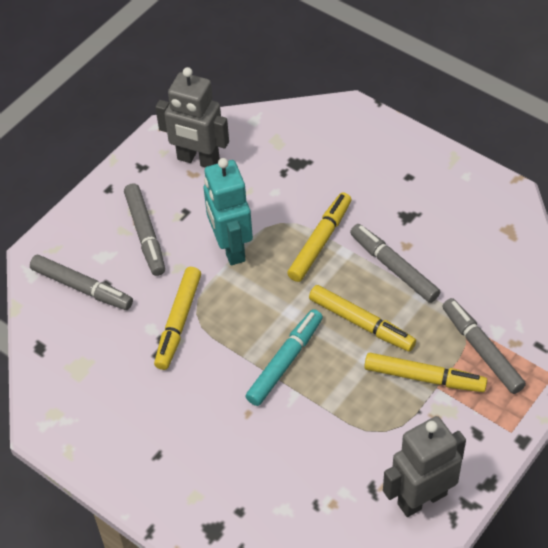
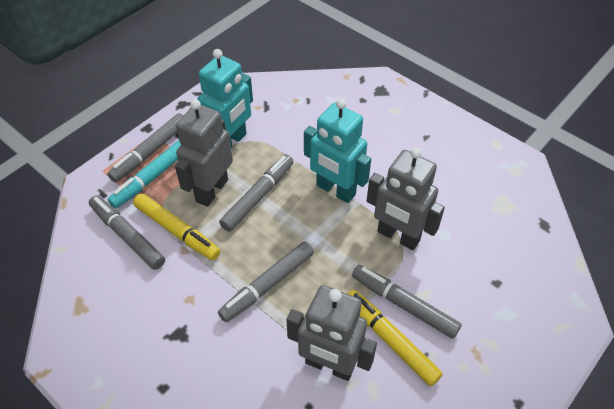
grey marker: [30,255,133,310] [124,183,165,276] [350,224,440,303] [443,298,526,394] = 4 -> [89,195,165,270] [108,113,184,182] [218,241,314,322] [219,154,294,232] [352,265,462,339] = 5
grey robot: [155,67,229,168] [383,416,466,517] = 2 -> [175,99,233,207] [287,285,377,381] [367,147,445,250] = 3
turquoise robot: [204,158,253,265] = 1 -> [197,49,253,149] [304,98,371,203] = 2
yellow marker: [154,267,201,370] [287,192,351,282] [309,285,416,352] [364,353,487,392] = 4 -> [133,193,220,260] [347,290,443,386] = 2

